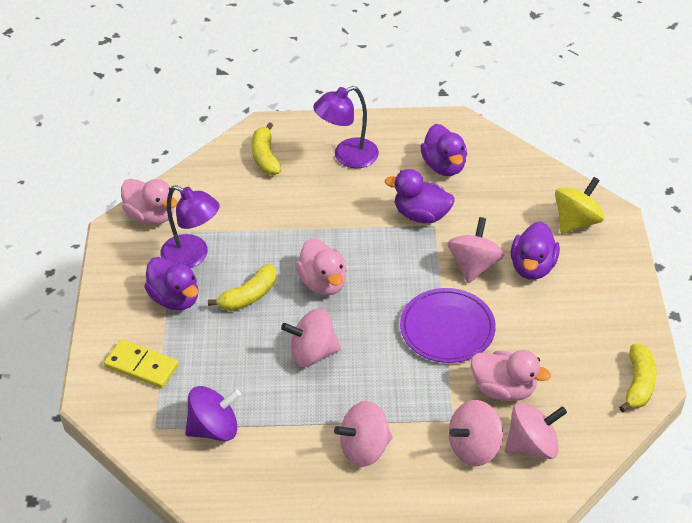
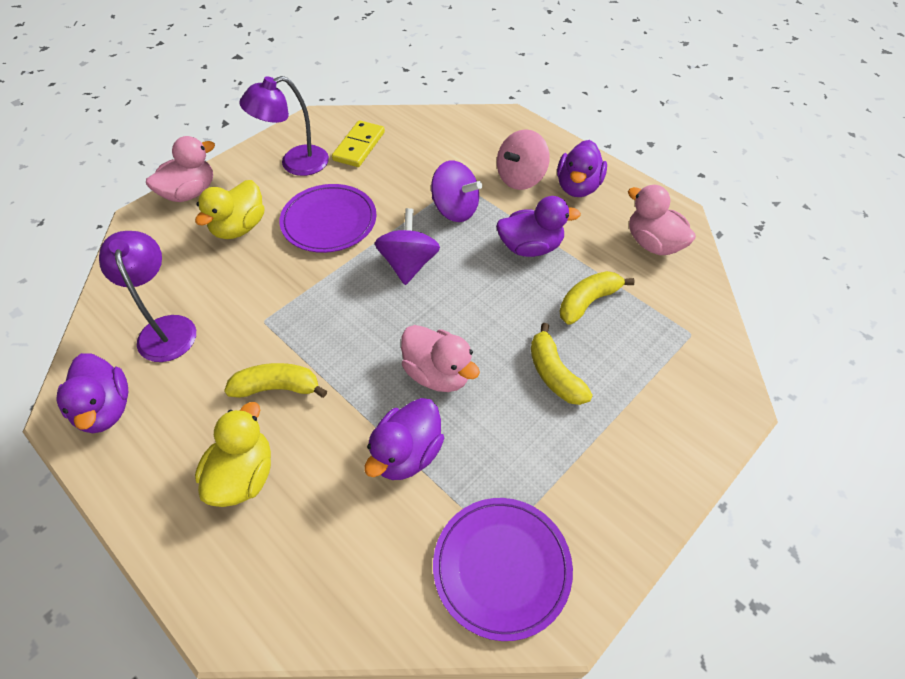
pink spinning top: [281,308,341,367] [334,401,393,467] [448,217,504,283] [449,400,503,466] [505,402,567,459] = 5 -> [497,129,550,190] = 1
purple plate: [400,288,496,363] = 1 -> [279,184,377,253] [433,498,573,641] = 2
purple spinning top: [185,386,241,441] = 1 -> [375,208,440,285] [431,161,482,222] = 2
yellow duck: none = 0 -> [195,180,264,239] [195,402,271,507] = 2
yellow spinning top: [555,177,605,234] = 1 -> none = 0

